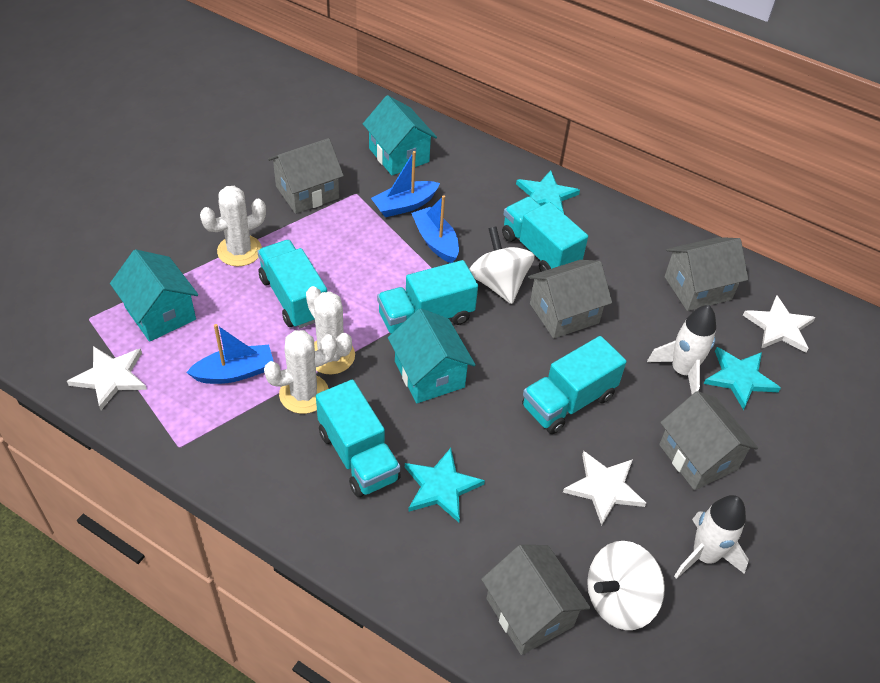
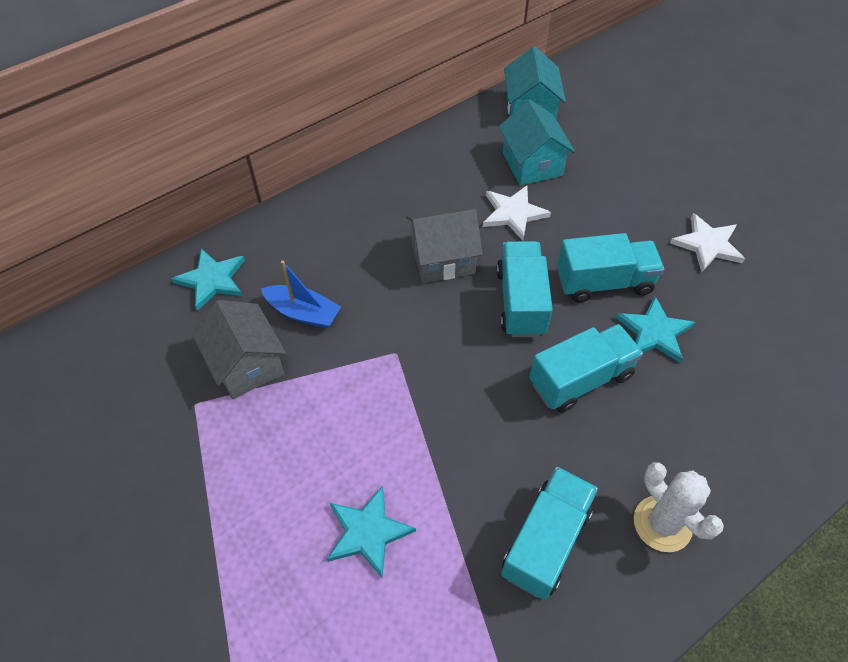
blue boat: [186,324,274,384] [371,151,440,217] [411,195,459,263] = 3 -> [261,261,341,329] = 1
grey house: [268,138,344,214] [481,545,590,655] [528,260,612,339] [659,391,758,490] [664,237,748,311] = 5 -> [192,300,286,399] [407,206,483,283] = 2
turquoise house: [110,249,198,342] [363,95,437,175] [388,308,475,403] = 3 -> [499,99,575,186] [504,47,566,118] = 2
turquoise truck: [257,240,327,328] [316,380,401,497] [377,260,478,334] [502,197,588,272] [522,336,627,434] = 5 -> [497,241,553,337] [501,467,598,600] [529,324,643,413] [557,233,664,302] = 4
white cactus: [200,186,266,266] [264,330,337,414] [306,286,355,375] = 3 -> [634,462,724,552] = 1
white rocket: [647,305,716,394] [674,495,749,579] = 2 -> none = 0
white spinning top: [469,227,535,304] [587,541,665,630] = 2 -> none = 0
white star: [67,346,147,410] [563,451,646,526] [743,295,816,353] = 3 -> [483,186,551,240] [670,213,745,272] = 2

